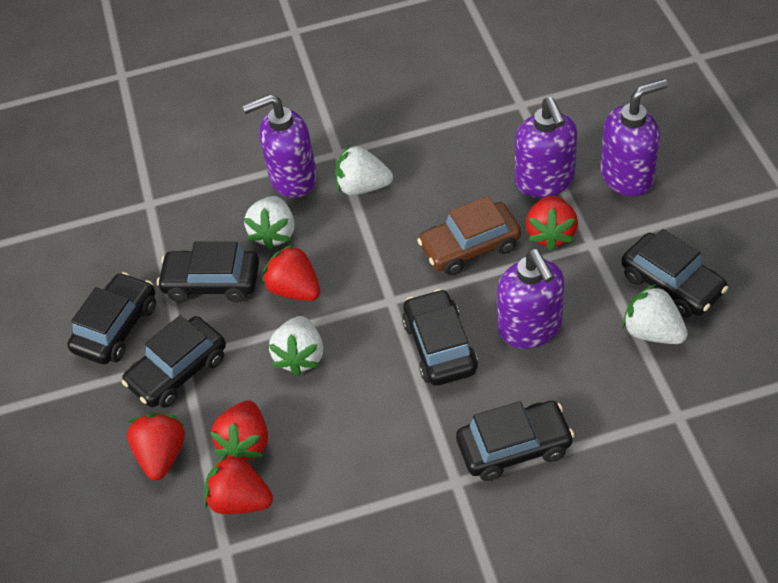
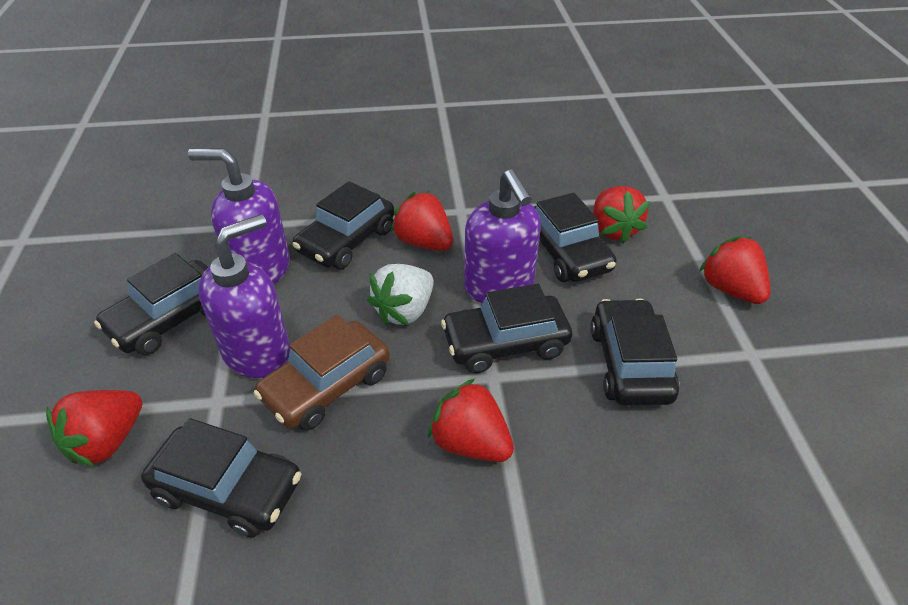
purple soap dispenser: [242,94,317,198] [497,249,564,348] [515,97,577,198] [600,79,668,196] = 4 -> [188,148,290,284] [198,214,290,378] [464,169,541,303] = 3
white strawberry: [244,196,295,250] [269,316,323,376] [335,145,393,195] [622,284,688,344] = 4 -> [367,264,433,325] = 1

